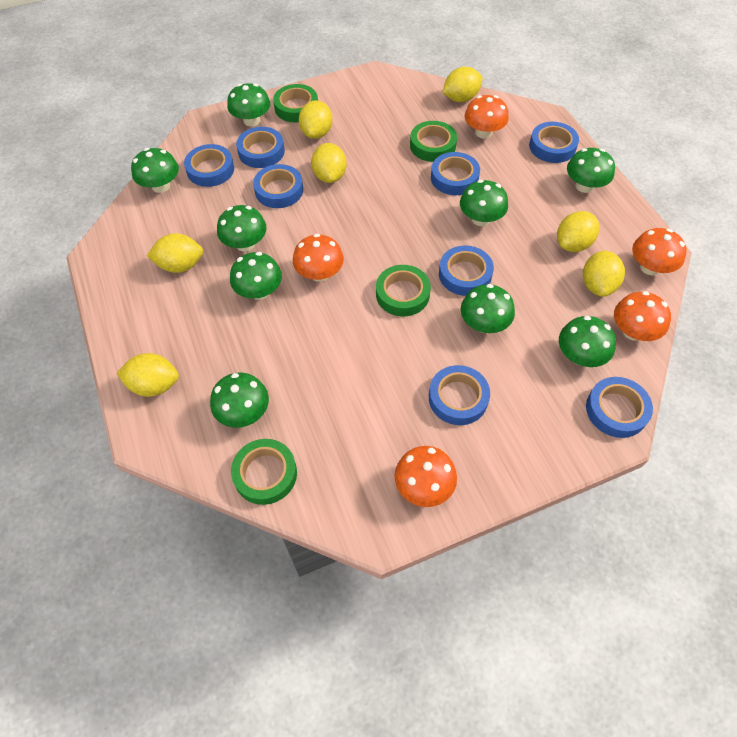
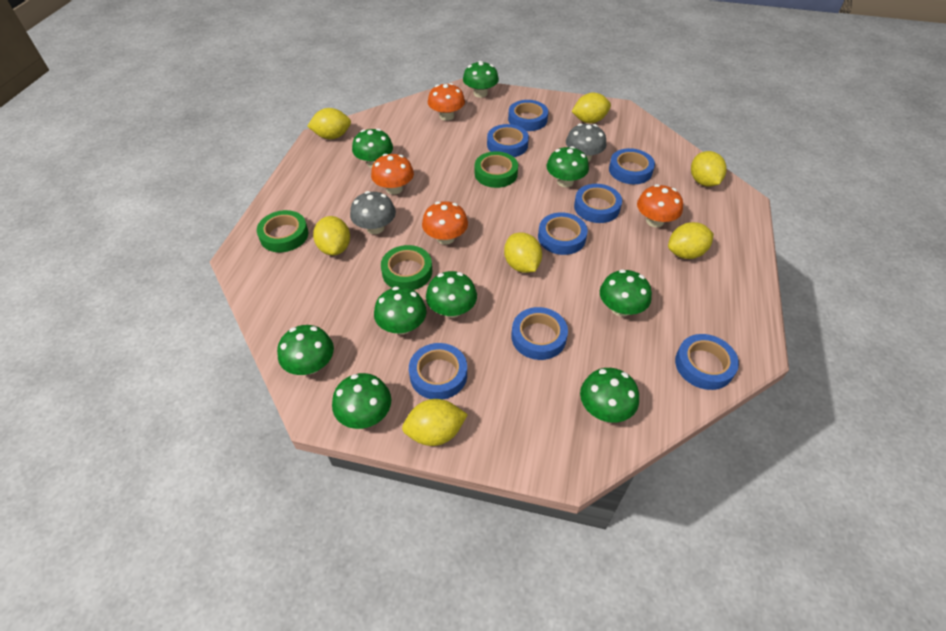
green tape: [231,439,297,505] [273,84,318,122] [376,265,431,316] [410,121,457,162] = 4 -> [257,210,309,252] [381,245,432,290] [475,151,518,188] = 3
grey mushroom: none = 0 -> [350,191,396,234] [566,123,607,162] = 2
orange mushroom: [293,234,344,282] [395,446,457,507] [465,95,509,139] [614,291,671,341] [632,228,687,275] = 5 -> [371,154,414,194] [422,201,468,245] [428,83,465,121] [637,184,683,227] = 4

